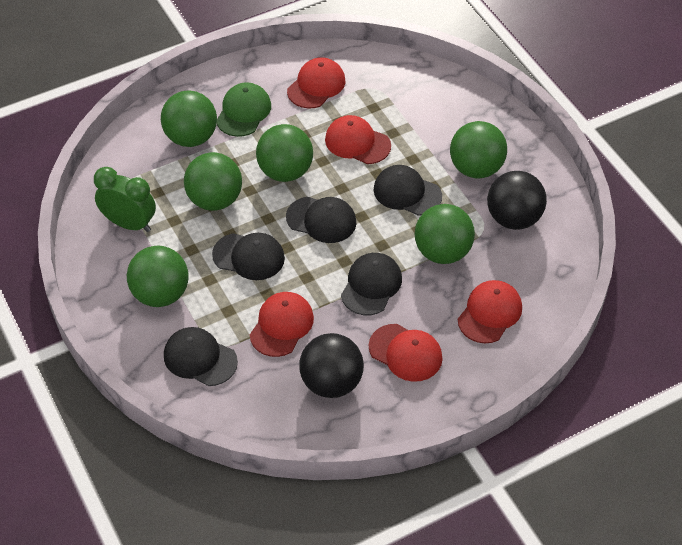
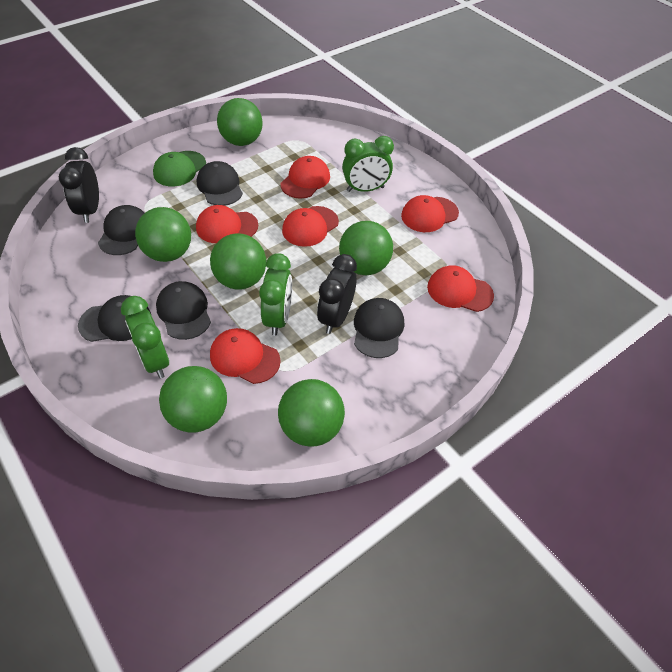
black ball: [299,333,364,398] [487,171,547,230] = 2 -> none = 0
black clock: none = 0 -> [59,147,99,223] [317,254,357,334] = 2
green clock: [94,167,156,232] = 1 -> [121,296,169,378] [259,253,292,336] [342,136,394,192] = 3
red cap: [250,292,314,357] [287,57,345,109] [325,115,391,164] [369,324,442,382] [458,280,522,343] = 5 -> [196,205,258,243] [210,328,281,384] [281,156,330,199] [282,206,339,247] [401,195,459,232] [427,265,494,312] = 6

